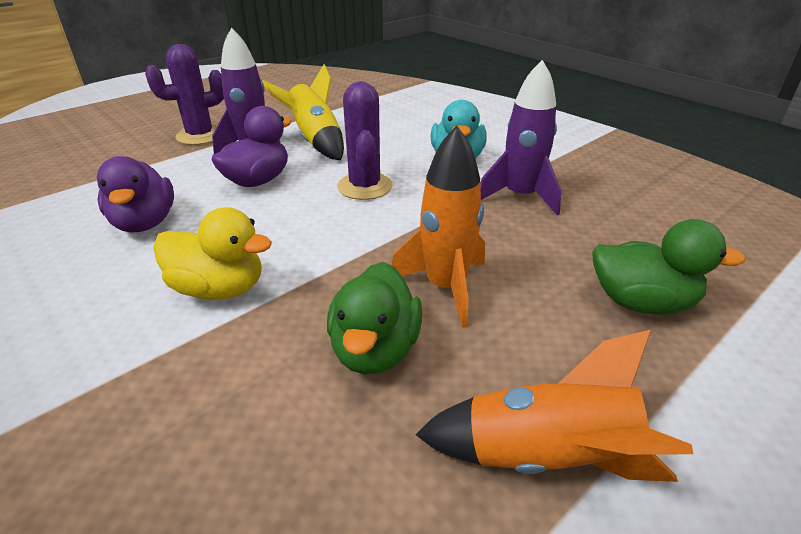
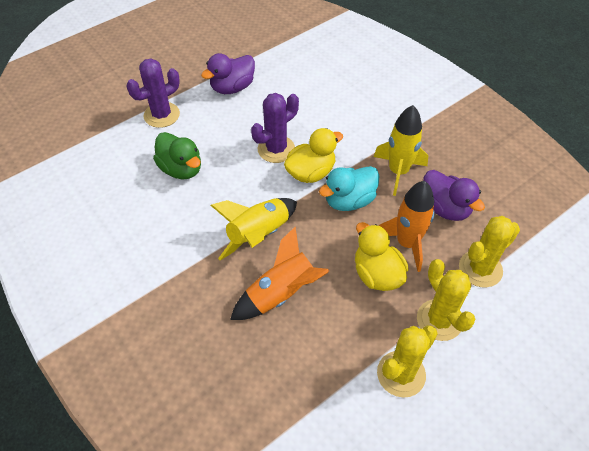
green duck: [327,262,422,374] [592,219,746,315] = 2 -> [153,132,201,180] = 1
purple rocket: [212,27,280,154] [480,60,562,216] = 2 -> none = 0
yellow cactus: none = 0 -> [377,325,438,398] [417,259,476,341] [459,216,520,287] = 3
yellow duck: [153,207,272,300] = 1 -> [284,128,343,183] [355,222,409,291] = 2
yellow rocket: [262,64,344,160] = 1 -> [210,198,297,260] [374,105,428,196] = 2

